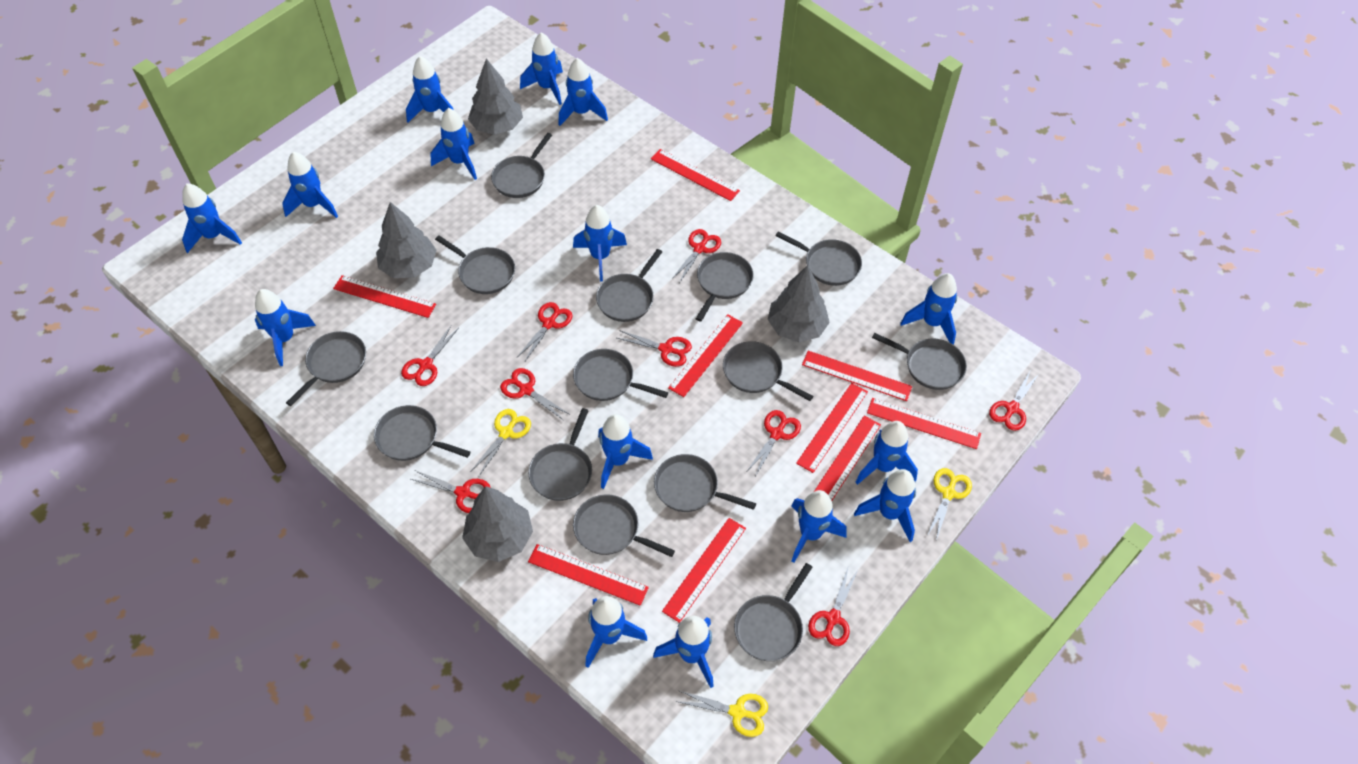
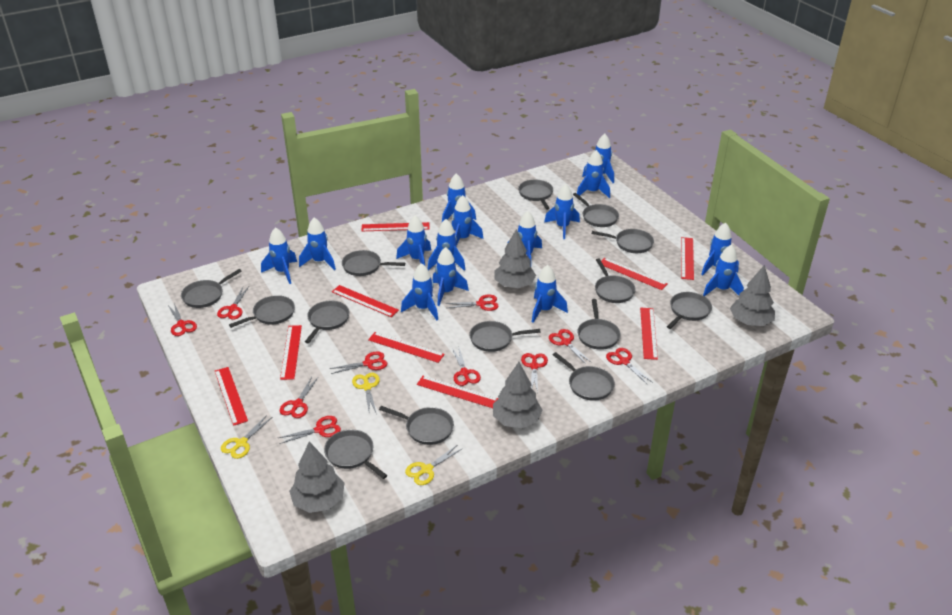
red scissors: [401,326,459,386] [411,470,491,513] [500,368,569,420] [517,302,573,361] [617,330,692,367] [672,229,721,283] [747,410,801,476] [808,565,858,646] [989,371,1039,431] = 9 -> [169,303,197,336] [217,287,249,320] [279,416,341,444] [280,377,318,418] [329,351,387,374] [445,295,498,311] [452,348,481,386] [521,353,548,392] [549,329,592,364] [606,348,653,385] = 10

